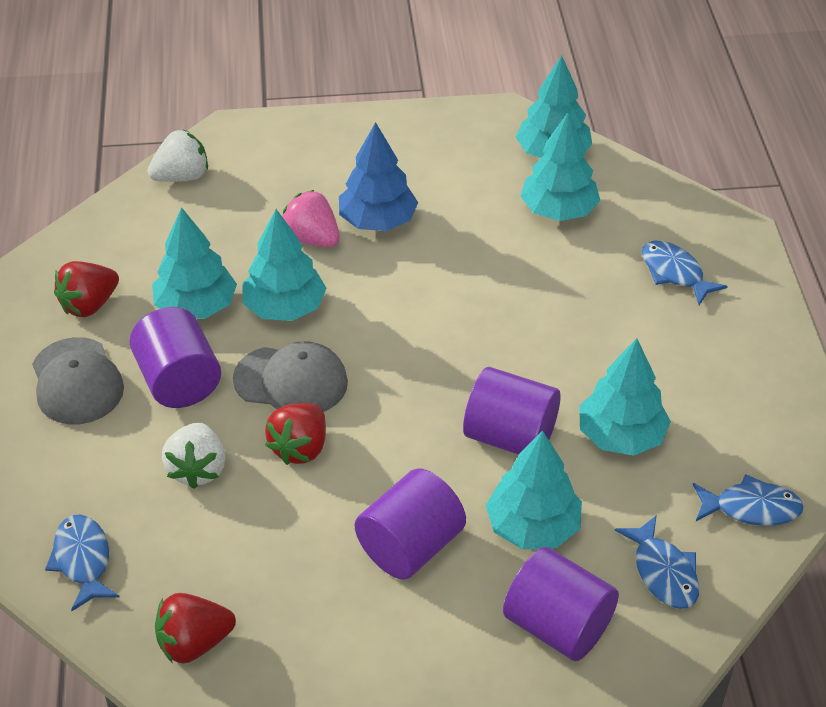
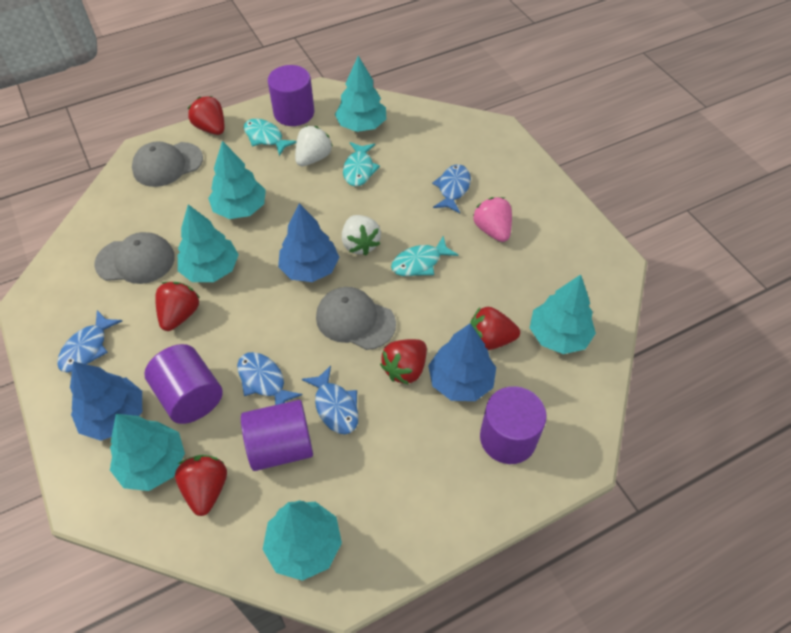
blue tree: [339,122,418,231] = 1 -> [70,361,142,441] [278,203,339,282] [428,323,496,401] = 3
grey cap: [32,337,124,424] [233,341,348,412] = 2 -> [94,232,175,284] [132,141,203,187] [316,287,396,350] = 3
red strawberry: [54,261,119,317] [155,593,236,664] [265,403,326,465] = 3 -> [155,282,200,331] [175,455,227,516] [188,96,224,135] [380,339,427,385] [470,307,520,350] = 5
turquoise fish: none = 0 -> [244,118,297,156] [343,142,380,186] [391,236,458,276] = 3

